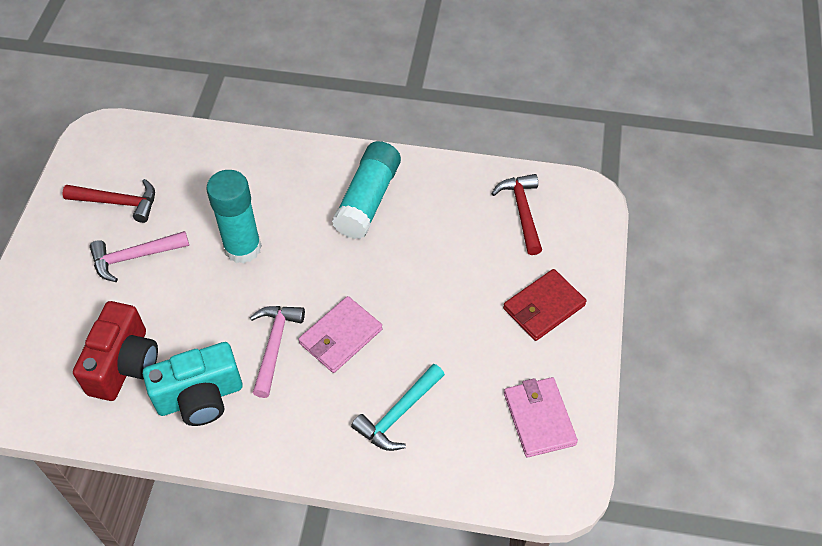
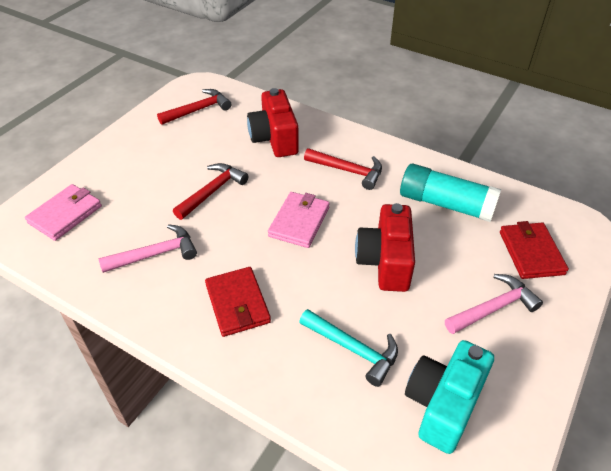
red camera: [73,301,158,401] = 1 -> [247,88,299,157] [355,203,415,292] = 2
red hammer: [62,179,155,223] [491,174,542,255] = 2 -> [157,89,231,125] [173,163,248,220] [304,148,382,190] = 3
red wallet: [503,269,587,341] = 1 -> [205,267,271,337] [500,221,569,279] = 2
turquoise glue stick: [206,170,262,264] [332,141,401,239] = 2 -> [400,164,501,222] = 1

